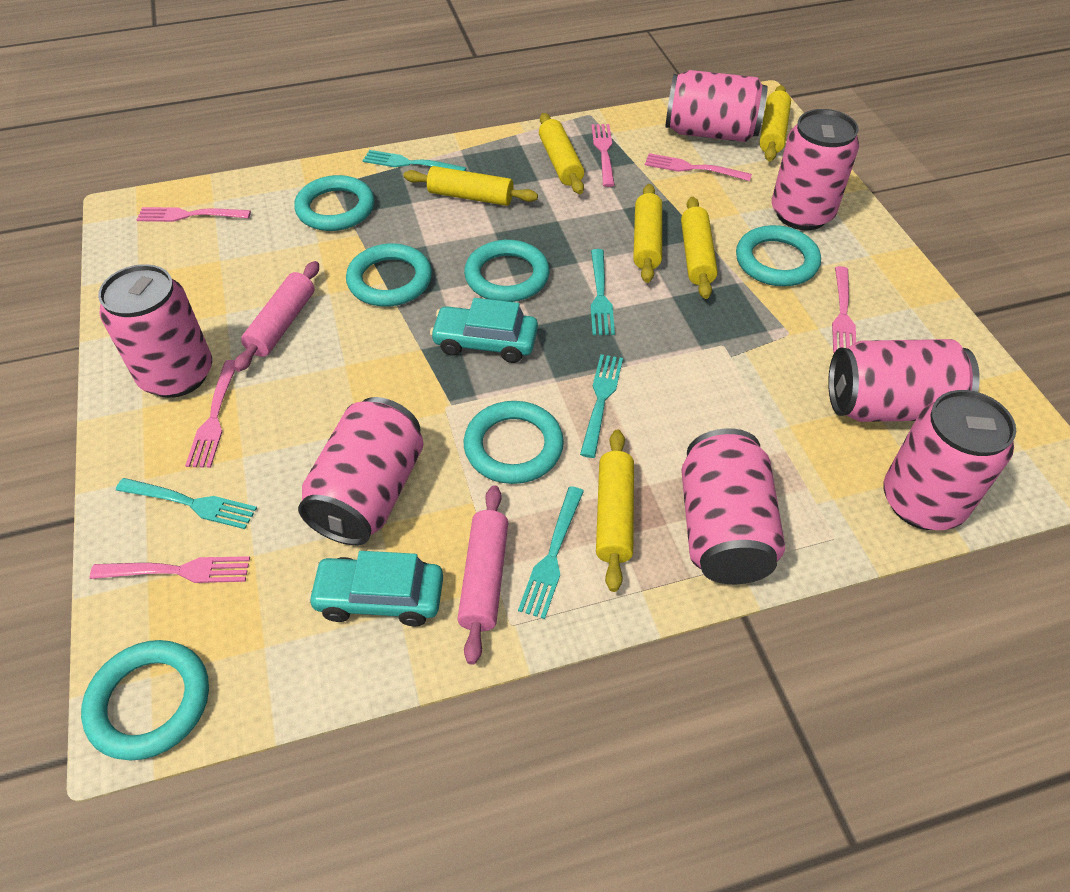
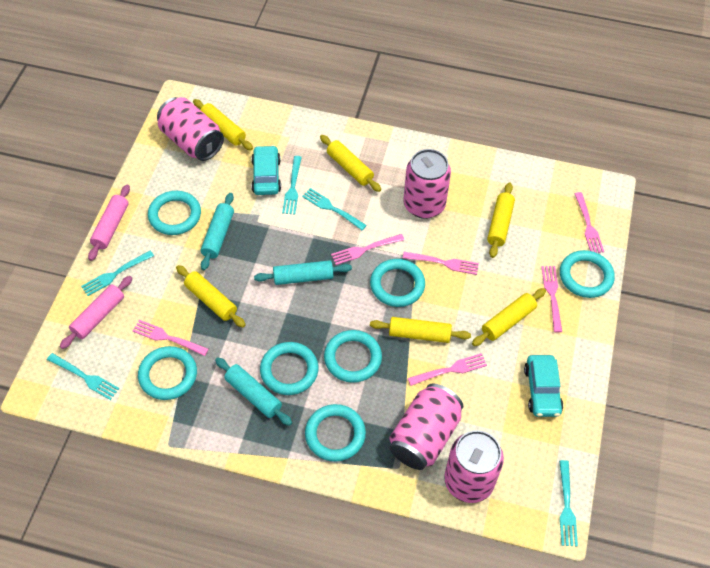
pink can: [98,264,212,398] [298,397,424,545] [665,70,768,142] [681,428,785,584] [772,109,859,230] [828,339,980,422] [884,390,1016,530] = 7 -> [157,97,224,161] [389,383,463,470] [404,149,451,219] [444,430,504,503] = 4
turquoise ring: [81,640,209,760] [294,175,374,231] [346,243,432,307] [464,240,549,302] [464,401,564,484] [736,225,821,286] = 6 -> [138,346,197,400] [148,191,201,235] [260,342,318,395] [305,404,366,462] [324,330,382,383] [370,259,425,307] [560,250,615,298] = 7
turquoise rolling pin: none = 0 -> [201,193,234,270] [215,357,292,426] [254,260,352,285] = 3

